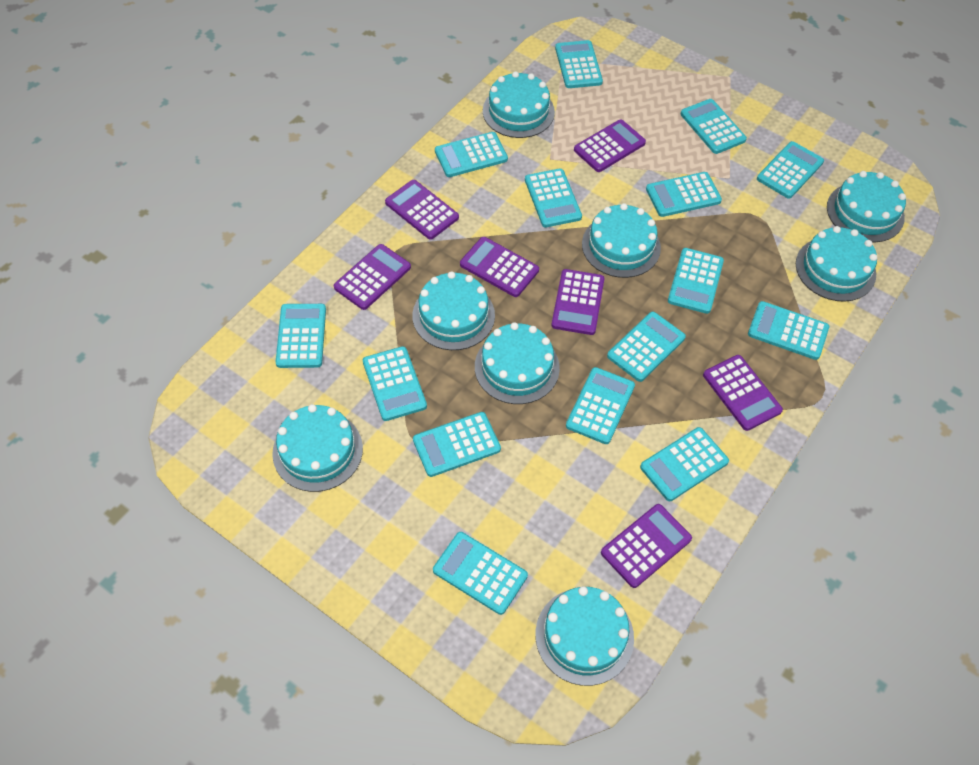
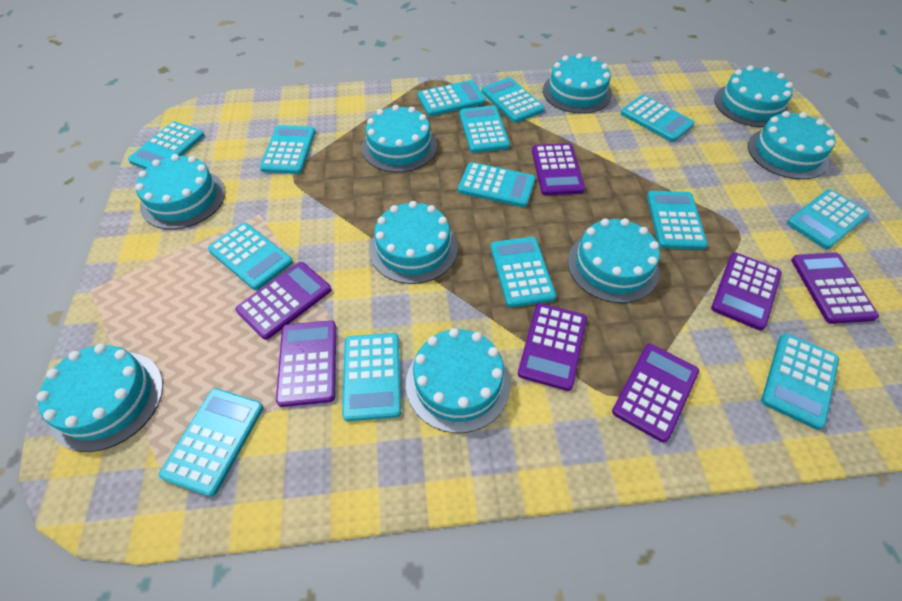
turquoise cake: [272,404,363,492] [412,271,495,350] [475,322,560,404] [483,71,555,138] [535,586,634,686] [582,203,661,278] [796,226,877,302] [827,171,906,242] = 8 -> [36,344,163,452] [135,154,226,229] [362,105,437,172] [370,201,458,284] [406,328,511,433] [543,53,612,114] [568,218,660,303] [714,65,793,127] [748,111,836,180] = 9
turquoise calculator: [276,304,326,368] [363,346,427,421] [413,412,501,477] [433,532,528,615] [435,132,508,177] [525,168,582,227] [555,40,603,88] [566,367,635,444] [607,312,686,382] [640,427,729,501] [646,172,722,217] [668,248,724,314] [680,99,747,154] [748,301,829,360] [757,141,824,199] = 15 -> [128,121,204,169] [159,388,263,497] [208,223,293,290] [260,125,315,174] [342,333,401,421] [418,80,486,116] [458,162,535,207] [459,105,510,153] [481,77,545,123] [490,237,556,307] [621,95,695,142] [647,191,708,250] [761,333,839,430] [787,189,869,249] = 14

